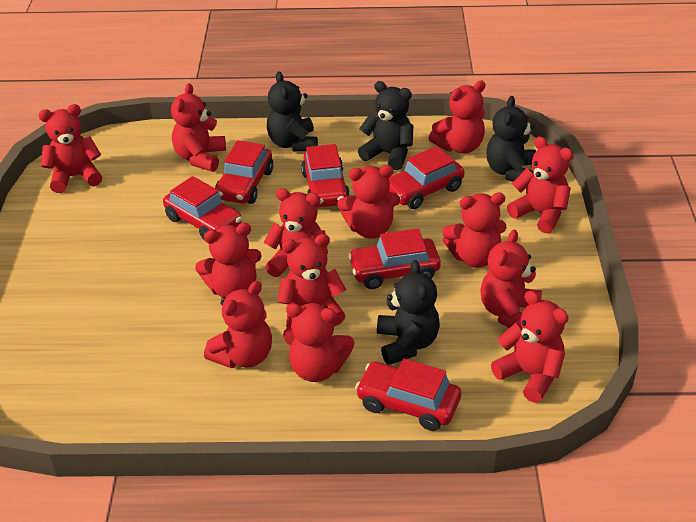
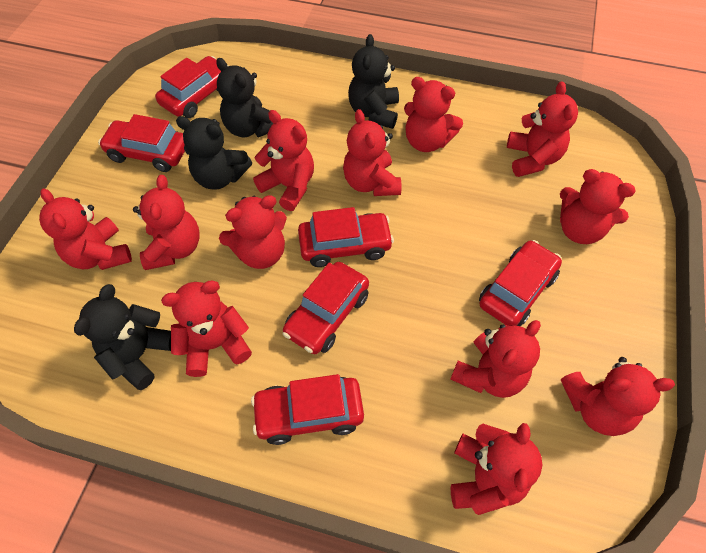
red teddy bear: [38,104,102,193] [171,83,226,172] [195,223,262,297] [204,281,272,368] [264,188,328,277] [278,234,346,328] [283,303,354,382] [337,165,400,239] [429,80,485,154] [442,193,507,268] [480,230,542,328] [491,290,569,403] [507,136,573,233] = 13 -> [39,188,132,270] [133,175,200,270] [161,281,252,377] [219,195,287,269] [253,110,314,211] [343,109,402,196] [404,77,463,152] [450,320,541,398] [451,423,542,515] [507,81,578,177] [560,169,636,244] [561,357,675,436] = 12

